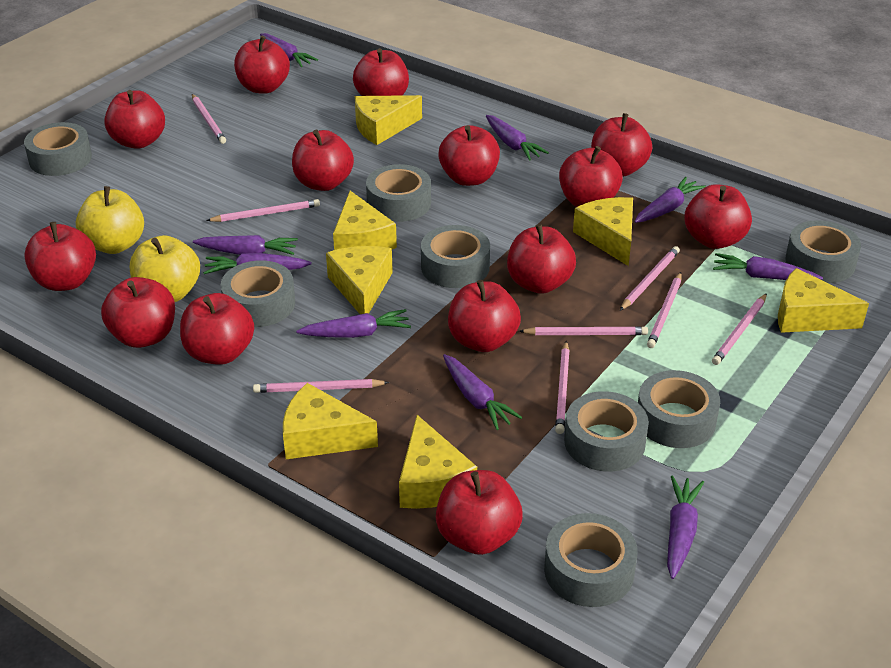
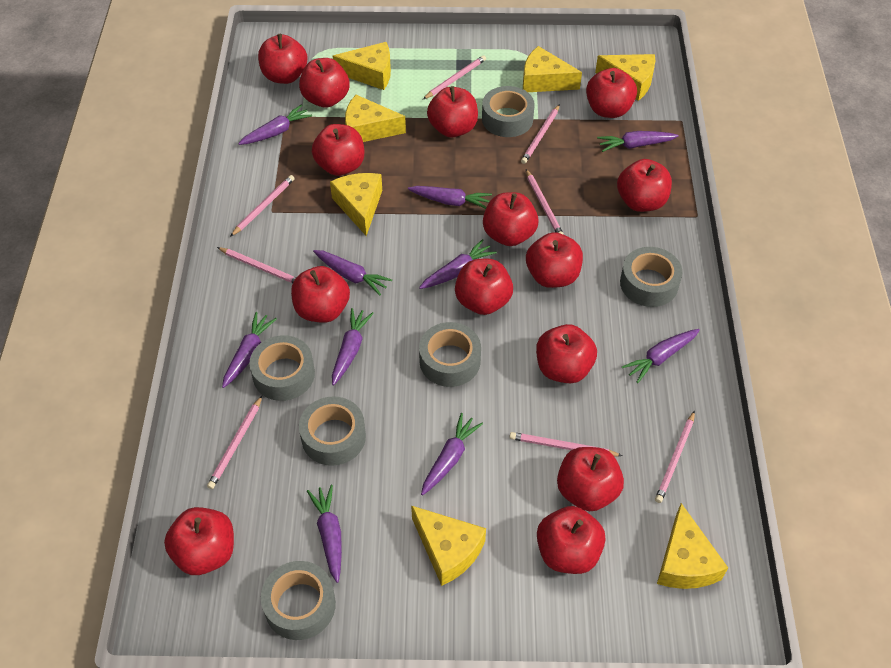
grey tape: [24,122,92,176] [221,260,295,327] [366,164,431,222] [421,225,490,288] [544,513,638,607] [564,391,649,472] [638,370,720,448] [786,220,861,283] = 8 -> [249,335,315,401] [261,561,336,640] [299,396,366,466] [419,322,481,387] [482,86,535,137] [620,247,683,307] = 6
purple carrot: [193,235,298,255] [203,253,312,274] [260,33,318,67] [296,309,411,338] [443,354,522,430] [486,115,549,161] [634,177,706,223] [667,475,704,579] [713,253,823,280] = 9 -> [222,312,277,388] [238,104,312,145] [307,485,342,583] [313,250,392,295] [332,308,374,386] [408,186,492,209] [419,239,497,289] [421,413,483,495] [597,131,679,152] [622,329,700,383] = 10
yellow apple: [76,186,144,254] [130,235,200,302] = 2 -> none = 0

